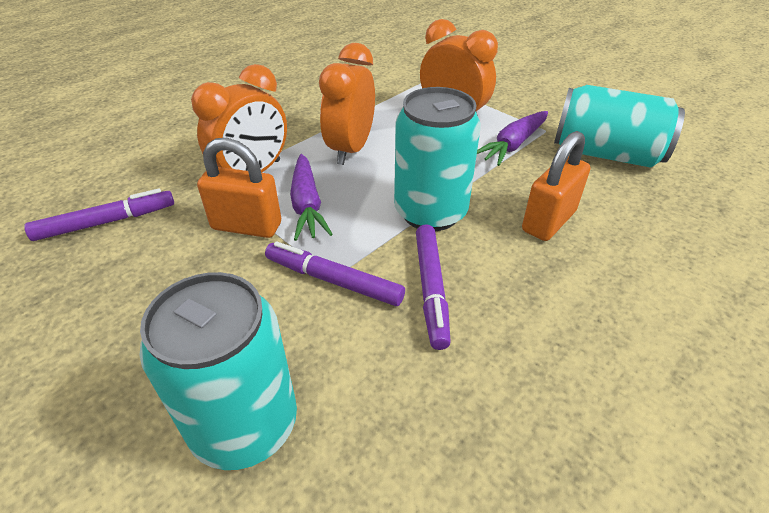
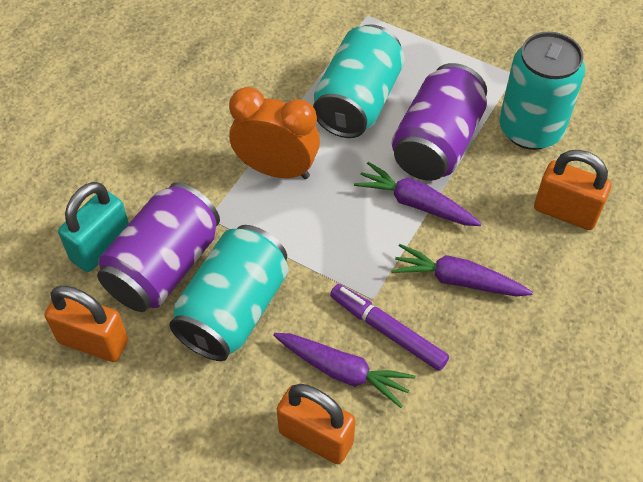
orange clock: [191,64,287,173] [319,43,375,165] [420,19,498,116] = 3 -> [229,87,320,179] = 1
orange padlock: [197,138,281,238] [522,131,590,241] = 2 -> [45,285,128,362] [277,384,355,464] [534,150,612,230] = 3
purple can: none = 0 -> [97,182,220,312] [392,63,487,181] = 2
purple carrot: [290,154,333,241] [477,111,548,166] = 2 -> [273,333,416,408] [354,162,482,226] [391,244,533,296] = 3
purple marker: [24,188,174,241] [265,241,405,306] [416,224,451,350] = 3 -> [330,284,449,371] = 1
turquoise padlock: none = 0 -> [58,182,129,272] = 1

